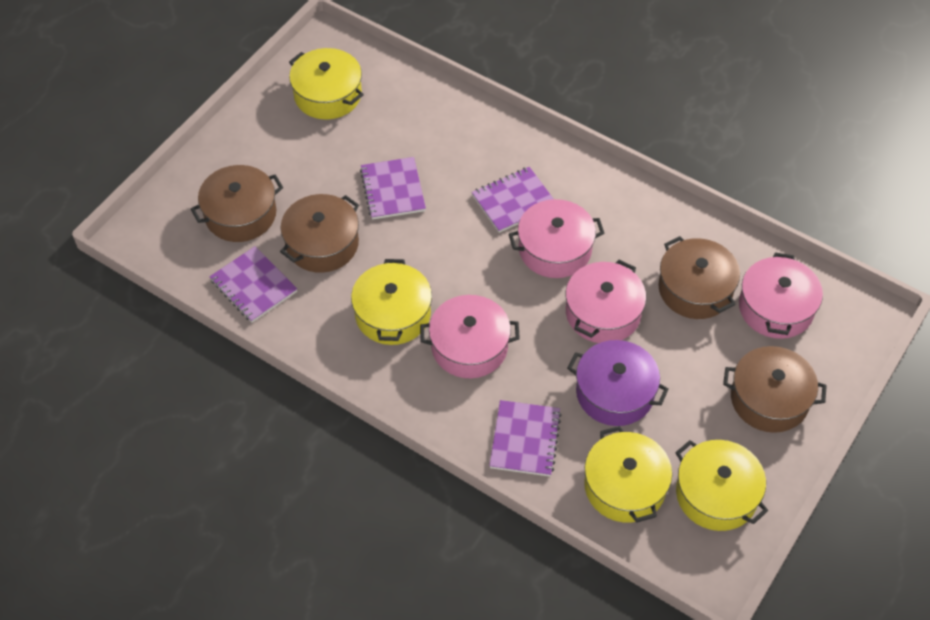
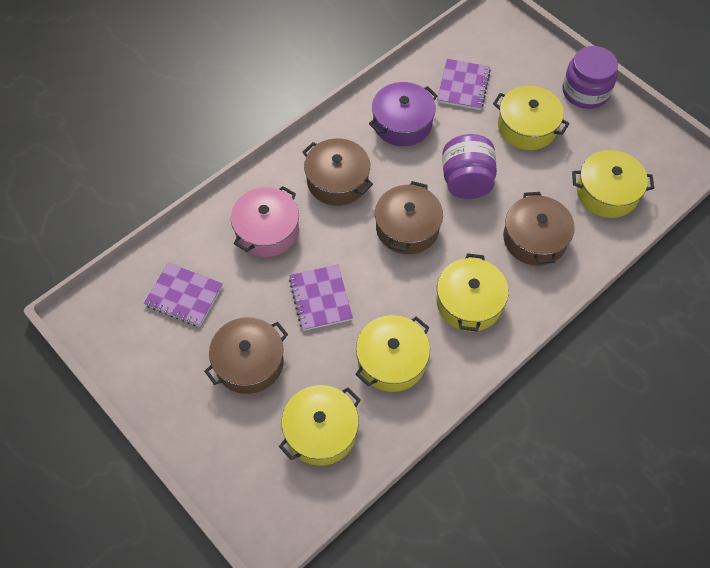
pink pot: [420,295,520,378] [509,199,604,278] [566,260,646,343] [739,252,823,339] = 4 -> [231,186,299,257] = 1
purple jar: none = 0 -> [442,134,497,199] [563,46,618,109] = 2
purple notebook: [209,246,297,323] [360,157,426,220] [472,167,554,233] [489,400,562,476] = 4 -> [144,262,223,327] [289,265,353,331] [437,59,491,110] = 3
yellow pot: [289,48,364,119] [351,259,432,345] [584,426,672,523] [675,440,768,531] = 4 -> [279,385,361,466] [355,315,430,392] [437,253,509,332] [493,86,570,150] [572,150,654,218] = 5

